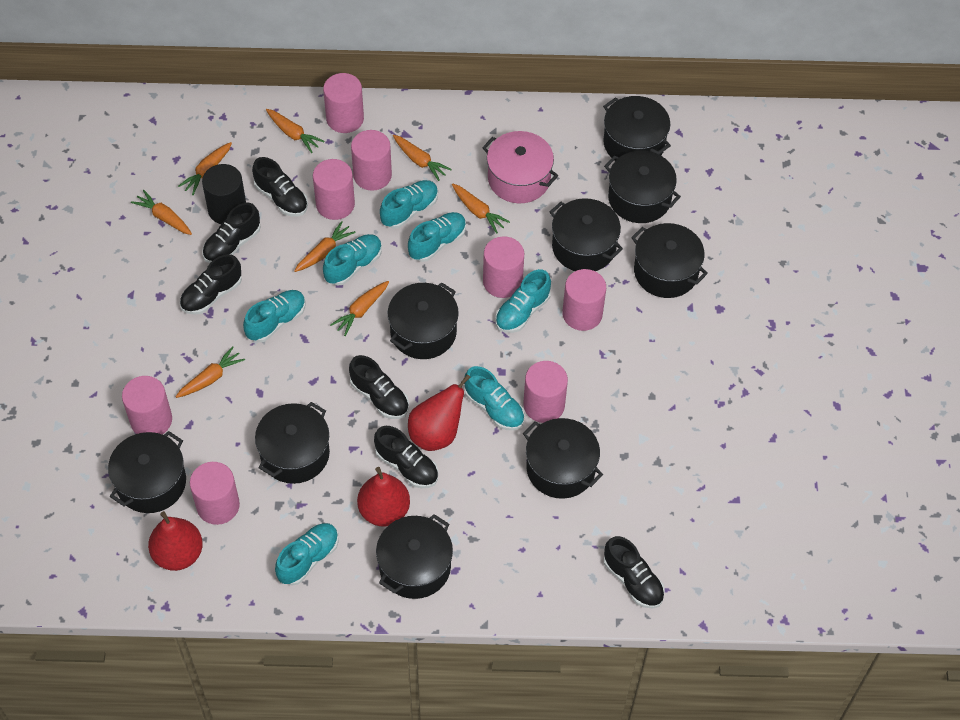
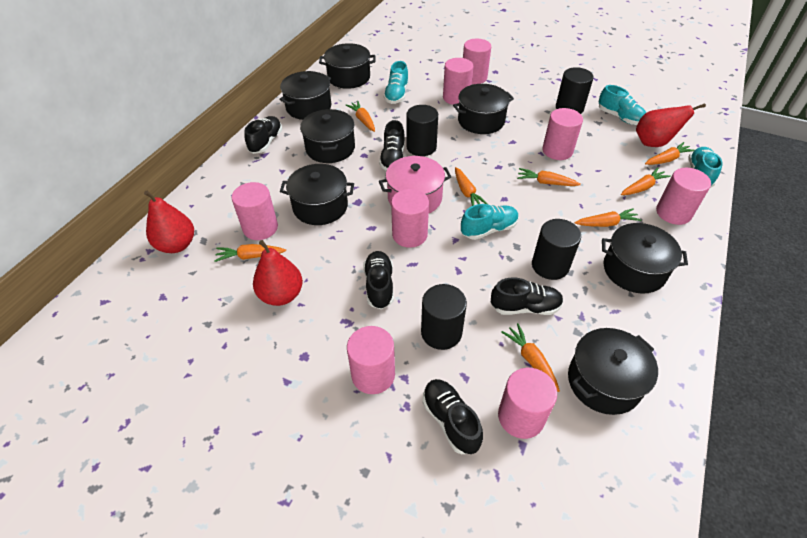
black cylinder: [202,164,246,224] = 1 -> [406,105,438,156] [421,284,467,350] [532,219,581,280] [556,67,594,114] = 4
black pot: [108,431,186,513] [255,402,330,484] [376,514,453,599] [388,282,459,359] [523,418,603,499] [549,198,623,271] [603,96,671,161] [604,150,681,223] [631,223,708,298] = 9 -> [279,71,331,120] [280,164,354,225] [300,109,355,163] [319,43,375,89] [453,84,514,134] [568,328,658,415] [602,223,688,294] = 7
black shoe: [180,254,242,315] [202,203,260,263] [252,157,308,217] [349,355,409,419] [374,426,438,488] [604,536,665,609] = 6 -> [244,116,282,154] [363,251,394,309] [379,120,405,171] [422,379,483,454] [491,277,563,315] = 5
turquoise shoe: [243,290,306,342] [275,523,339,586] [323,234,382,286] [380,180,438,229] [408,212,466,262] [464,366,525,430] [495,269,551,333] = 7 -> [384,61,409,104] [461,204,519,240] [599,85,646,125] [688,147,723,187] = 4

